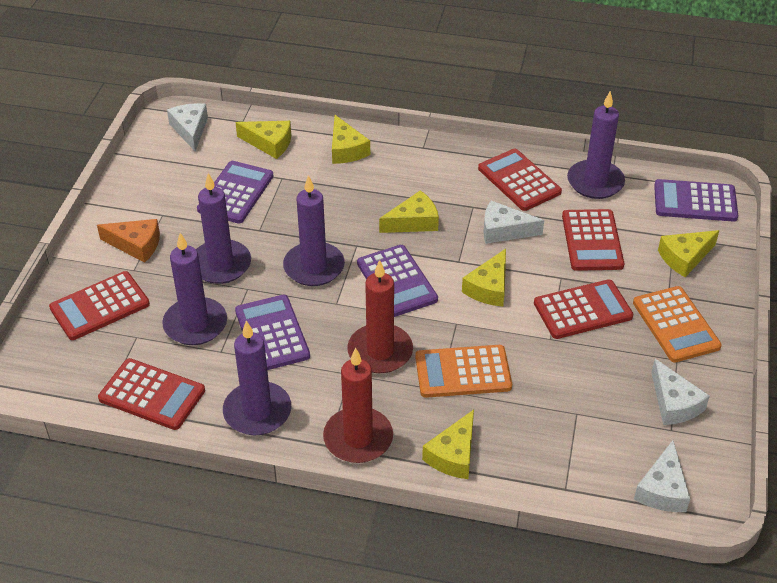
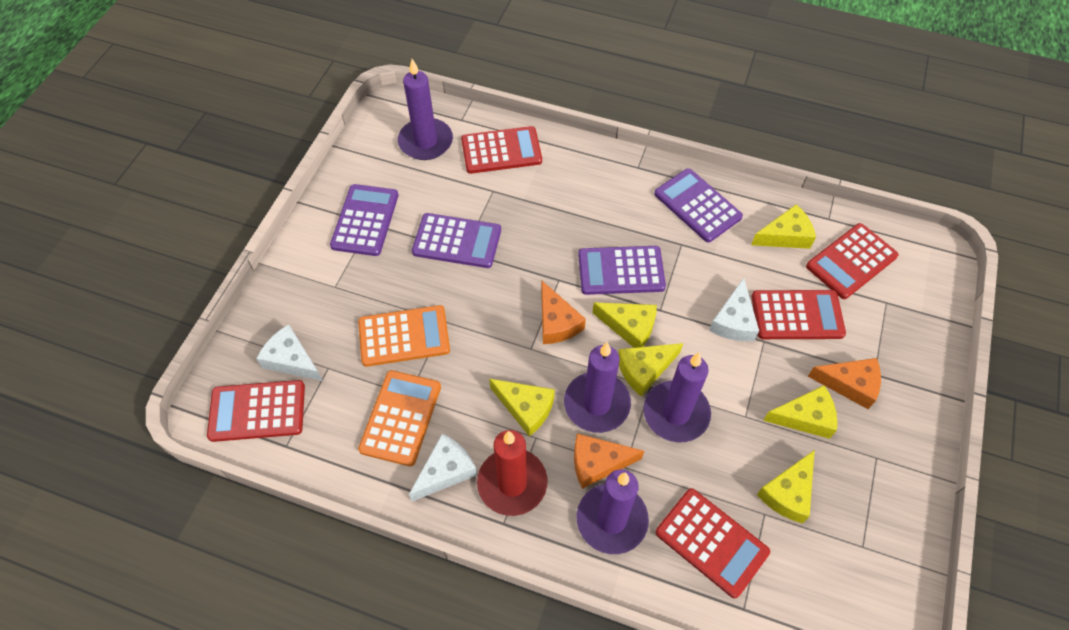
orange cheese: [97,219,160,263] = 1 -> [541,281,586,344] [574,433,644,489] [808,358,881,409] = 3
purple candle: [162,233,227,345] [196,173,251,284] [223,321,291,435] [283,175,345,286] [567,91,625,199] = 5 -> [398,59,453,160] [564,342,631,433] [577,469,649,554] [643,353,711,443] = 4
red candle: [323,348,393,463] [347,260,413,373] = 2 -> [477,430,547,516] = 1
white cheese: [167,103,208,152] [483,201,544,244] [634,440,691,512] [651,359,710,425] = 4 -> [256,324,323,381] [409,433,477,501] [709,278,759,341] = 3

